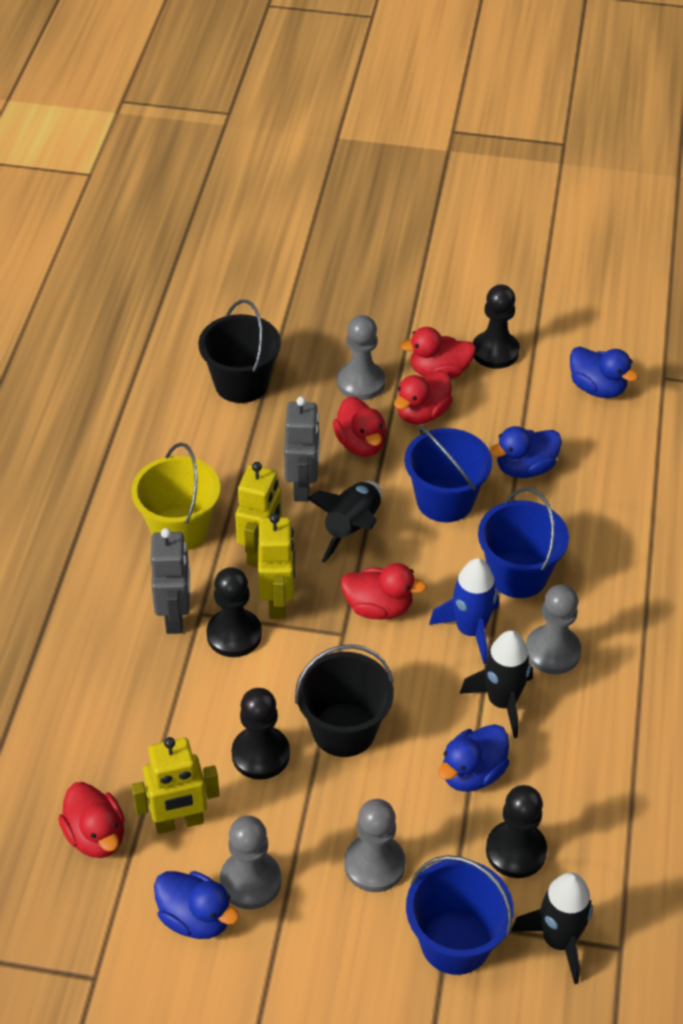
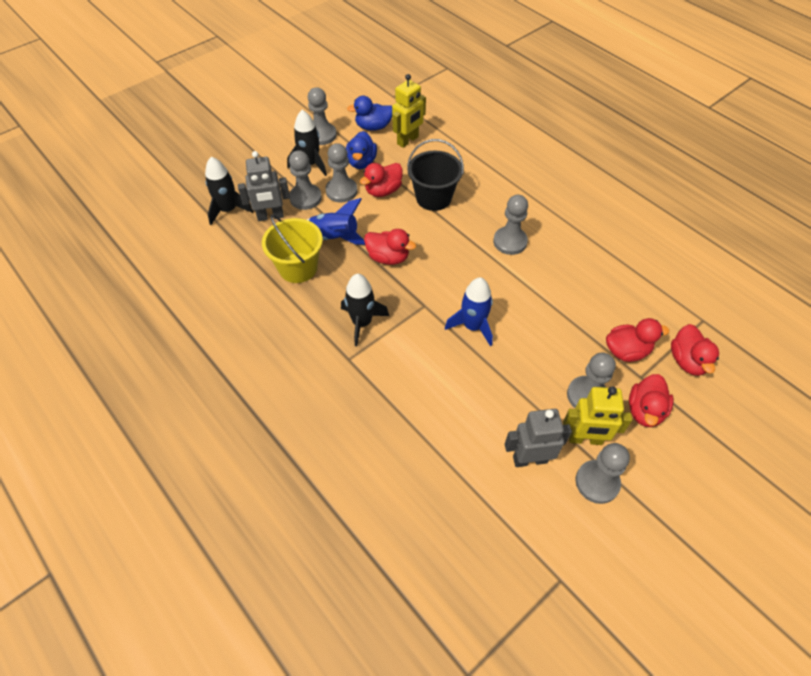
black bucket: [198,300,281,403] [295,644,394,757] = 2 -> [407,139,464,211] = 1
black pawn: [206,567,262,657] [231,688,290,780] [473,284,520,369] [486,785,547,878] = 4 -> none = 0
blue bucket: [405,426,492,522] [406,855,514,975] [478,488,569,598] = 3 -> none = 0
blue duck: [154,871,239,939] [438,724,509,792] [489,426,562,478] [570,347,639,398] = 4 -> [346,131,377,169] [347,96,392,131] = 2
blue rocket: [429,558,499,664] = 1 -> [307,198,365,245] [445,277,493,347] = 2
grey pawn: [220,816,281,909] [337,315,385,400] [344,799,406,892] [526,584,581,674] = 4 -> [289,150,322,210] [308,87,337,145] [325,143,358,203] [493,195,528,255] [567,353,616,408] [576,443,630,504] = 6
yellow robot: [131,737,219,834] [235,462,282,567] [258,513,295,619] = 3 -> [392,74,426,148] [563,387,632,445] = 2

